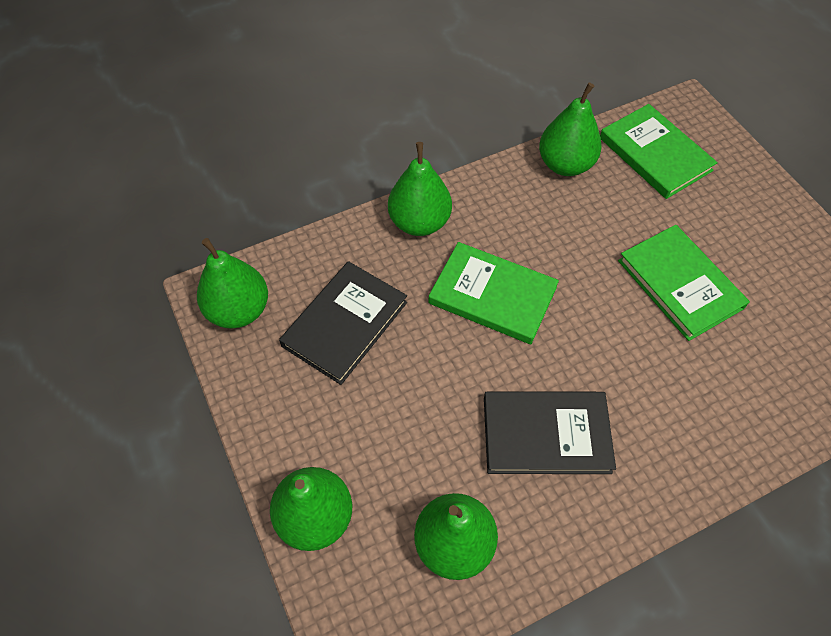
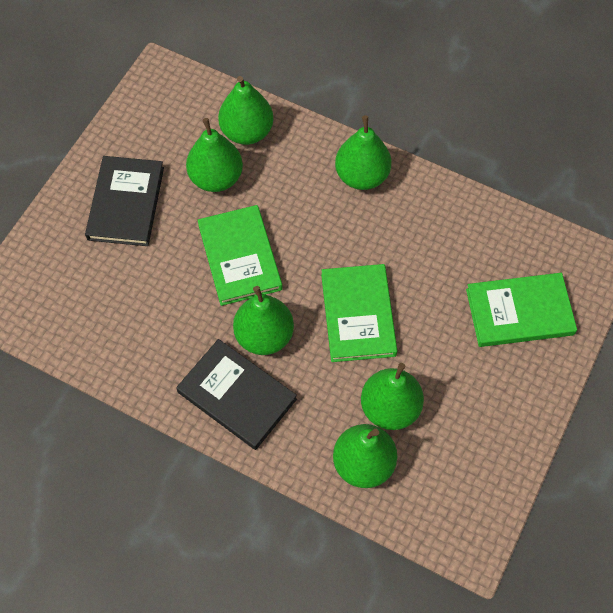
green pear: [197,238,268,328] [270,467,352,551] [388,142,452,236] [414,493,498,580] [539,83,602,176] = 5 -> [186,118,243,192] [218,76,273,145] [233,286,294,355] [333,424,397,488] [335,115,392,190] [361,363,424,430] = 6

